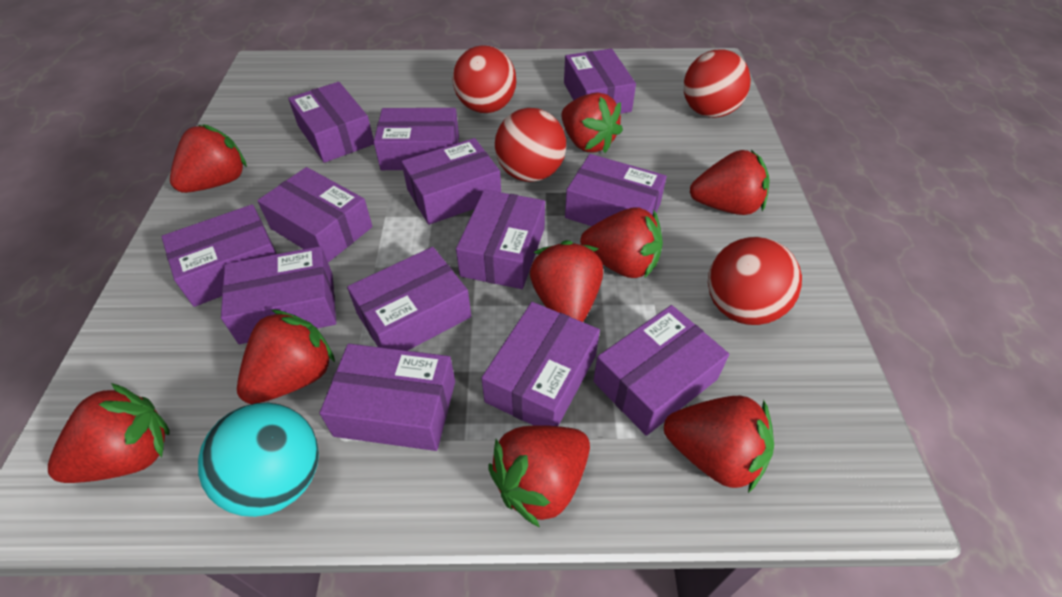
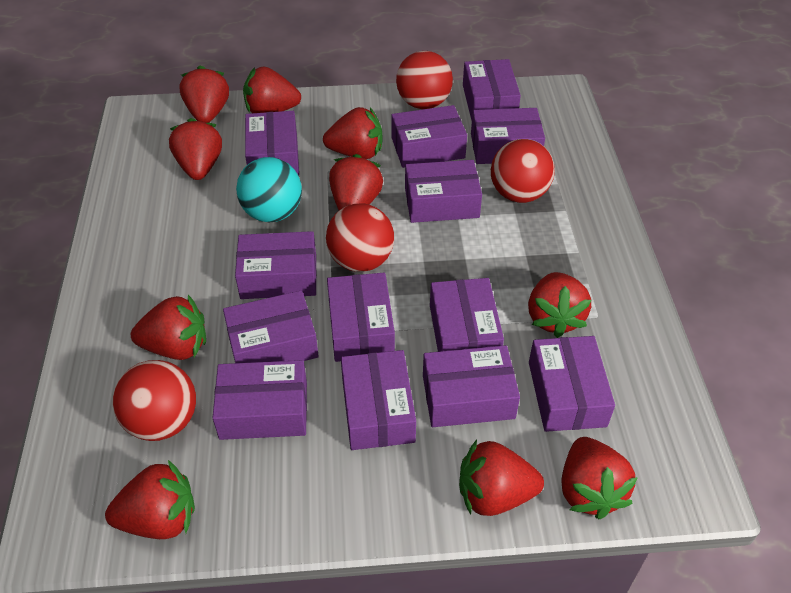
red strawberry: [48,383,170,483] [170,124,247,193] [237,309,335,404] [488,425,590,527] [530,240,603,322] [561,92,623,153] [580,207,663,279] [664,396,774,493] [690,150,770,215] = 9 -> [105,460,195,539] [131,295,206,360] [169,118,222,180] [179,65,229,123] [243,66,301,113] [323,107,383,159] [329,154,383,211] [459,440,544,516] [528,272,591,338] [562,437,638,519] = 10

